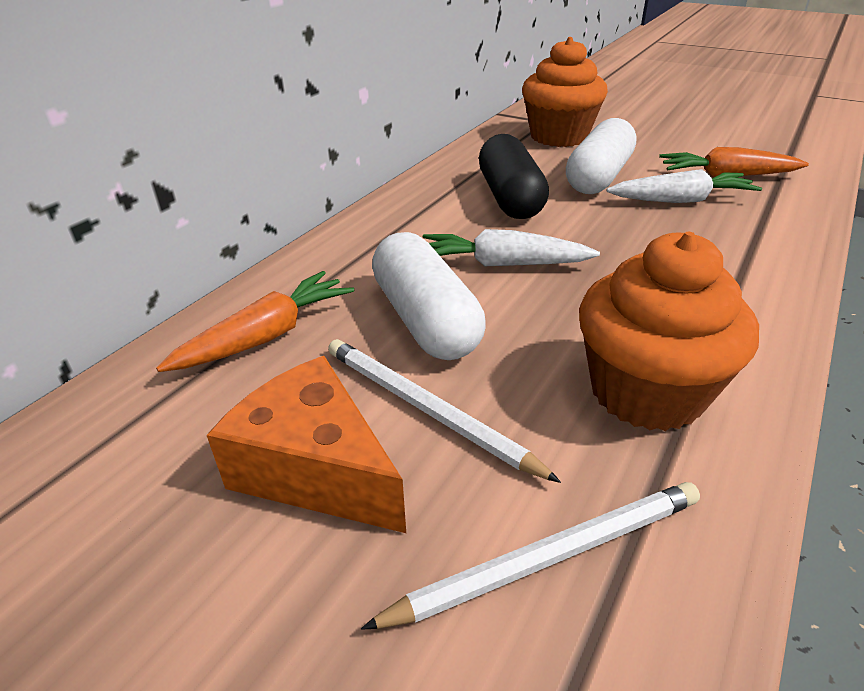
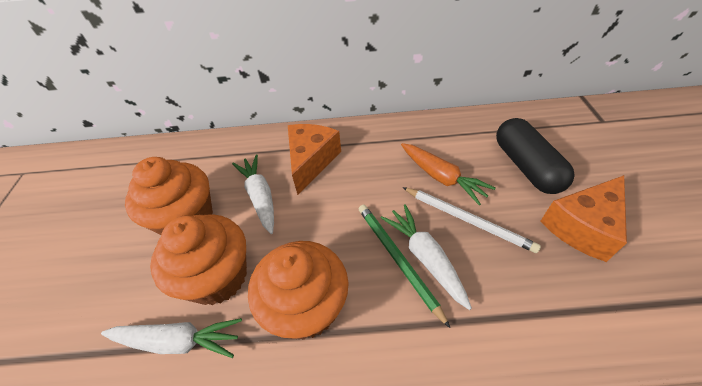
green pencil: none = 0 -> [359,205,450,328] = 1
orange carrot: [156,271,354,372] [659,147,809,178] = 2 -> [401,143,496,205] = 1
orange cheese: [207,356,406,533] = 1 -> [288,124,341,195] [540,175,627,262] = 2
orange cupcake: [522,37,608,147] [579,232,759,431] = 2 -> [125,157,213,235] [150,214,247,305] [248,241,349,339] = 3
white capsule: [372,232,486,360] [566,118,636,194] = 2 -> none = 0
white carrot: [423,229,600,266] [606,169,762,203] = 2 -> [101,318,242,358] [232,154,274,234] [381,204,472,310] = 3
white pencil: [328,339,561,483] [361,482,700,630] = 2 -> [402,187,541,253] = 1

